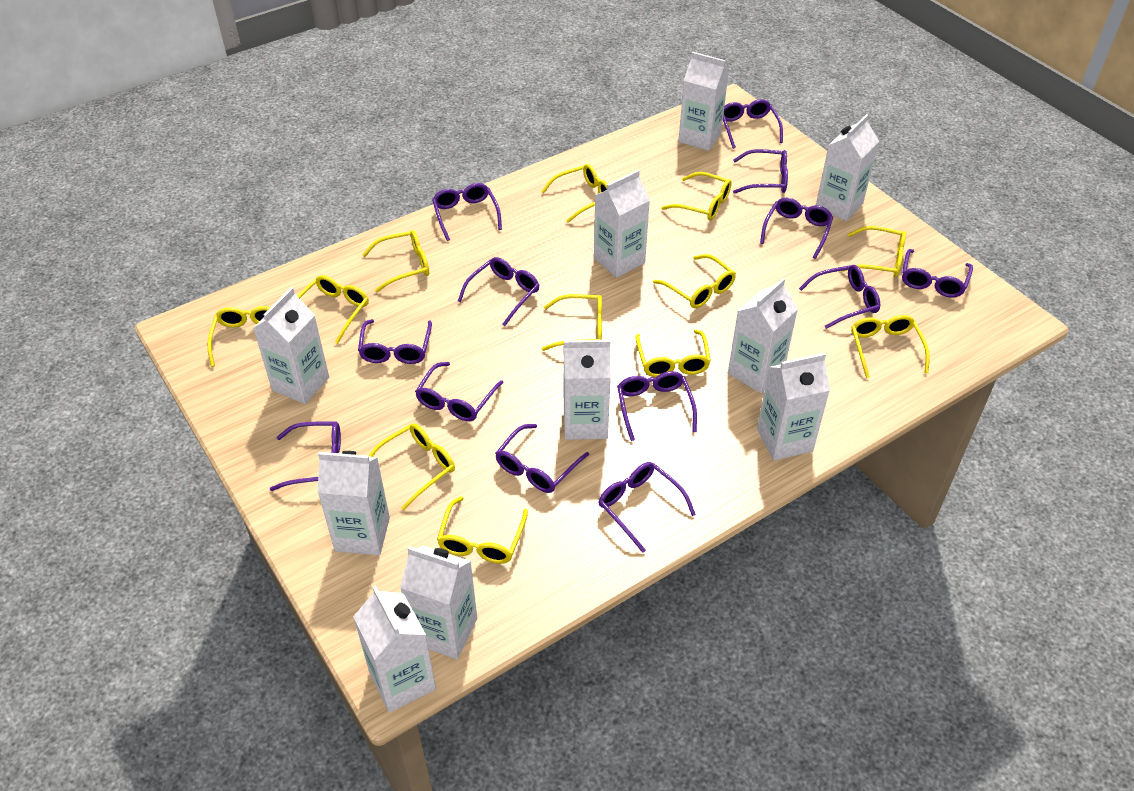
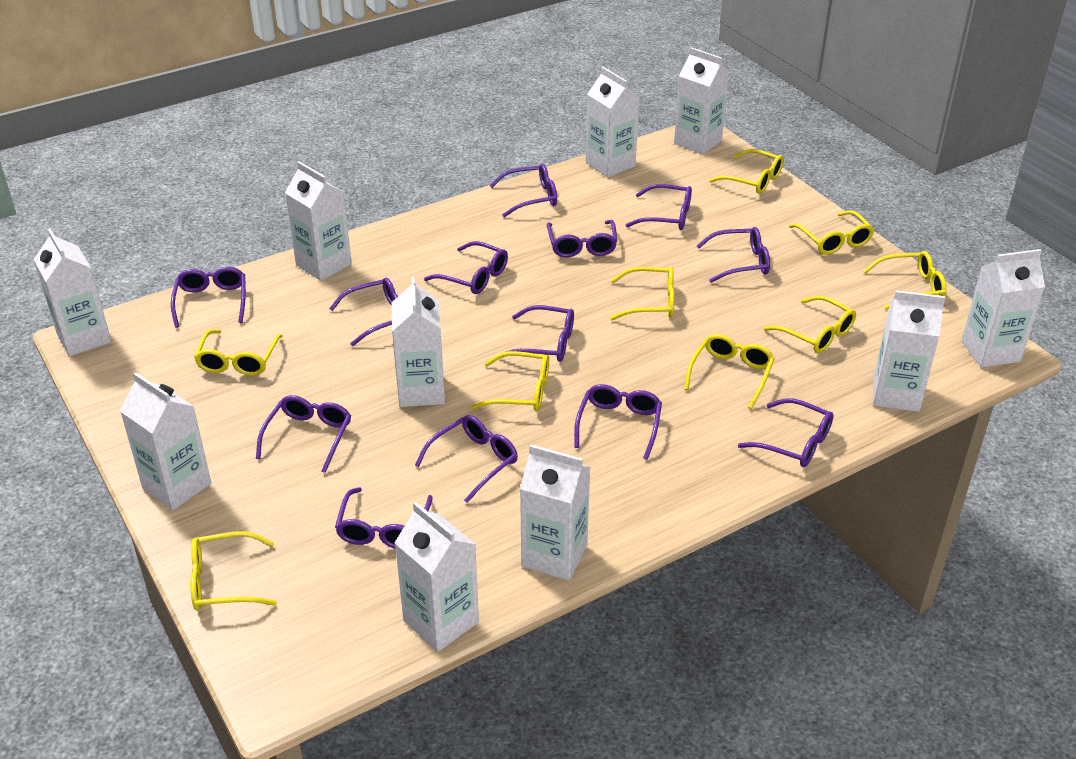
yellow glasses: [207,306,271,367] [297,275,369,344] [362,230,429,292] [369,423,455,510] [437,496,528,564] [541,164,608,223] [542,294,602,351] [635,330,711,377] [653,254,736,308] [661,172,732,220] [843,226,906,278] [851,315,930,378] = 12 -> [190,531,277,611] [194,329,282,376] [471,351,549,411] [610,267,674,320] [684,334,775,409] [709,149,784,194] [764,296,856,353] [789,210,874,255] [863,251,947,310] = 9

